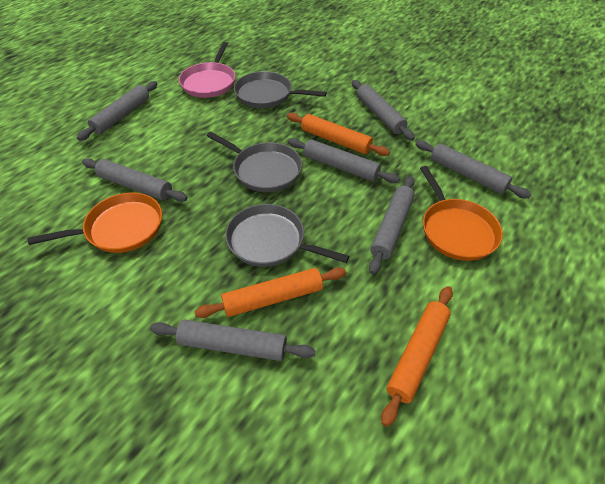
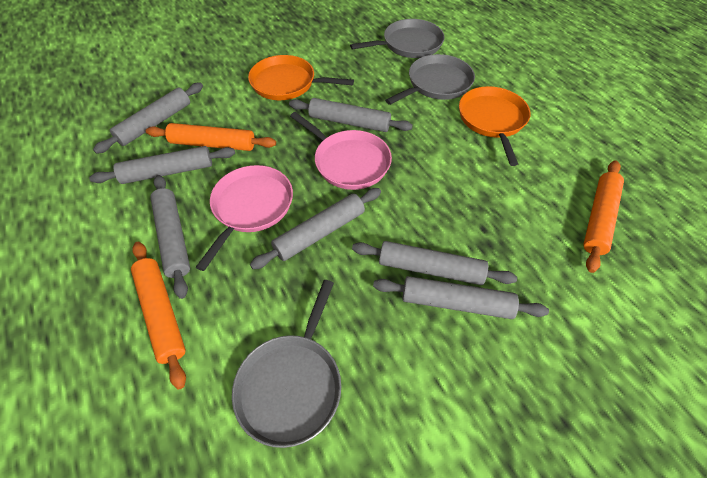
pink pan: [179,42,235,98] = 1 -> [196,165,293,271] [290,112,392,190] = 2

